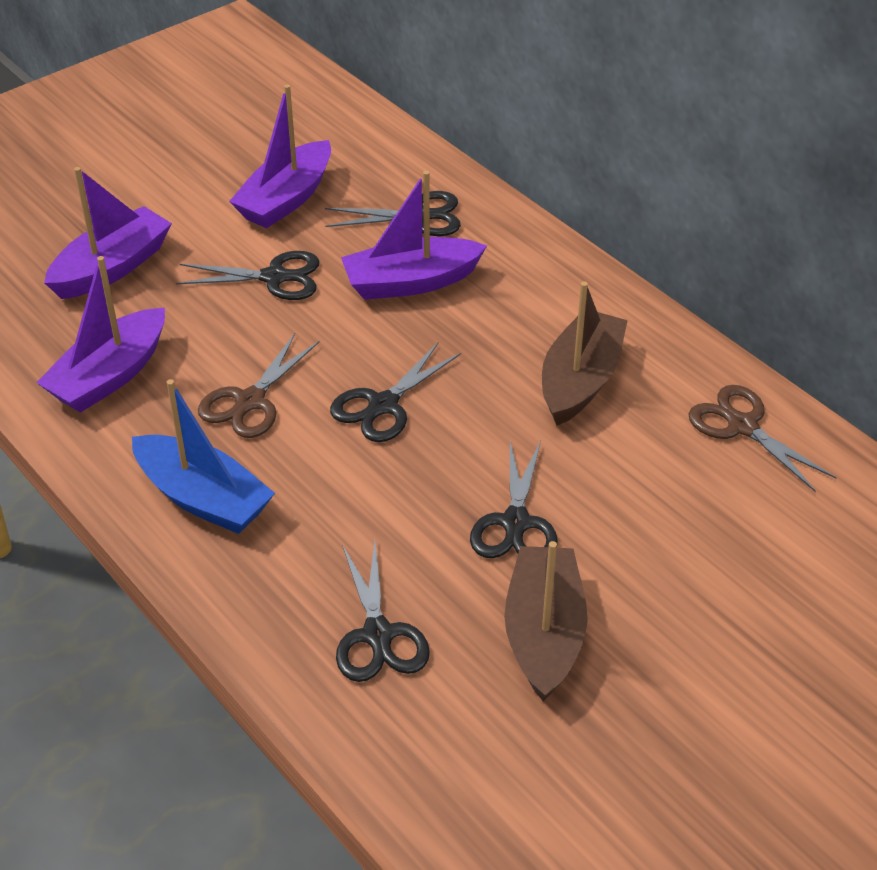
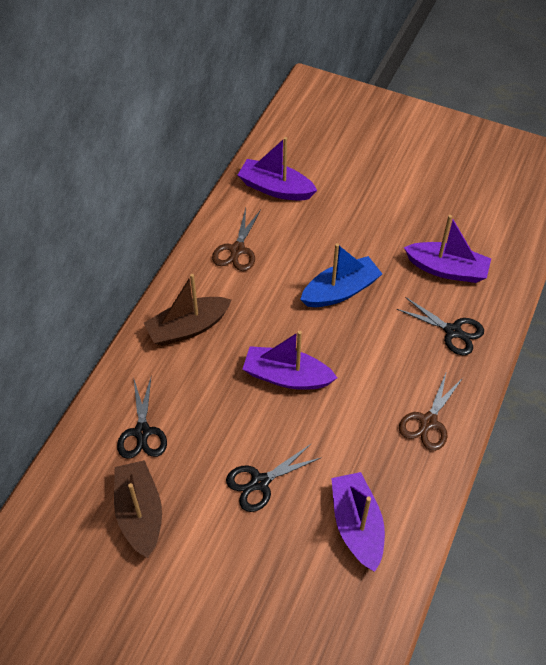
black scissors: [176,251,319,300] [325,191,461,236] [330,342,461,442] [336,541,430,682] [470,440,558,558] = 5 -> [117,378,167,459] [226,443,322,512] [397,297,484,355] = 3

